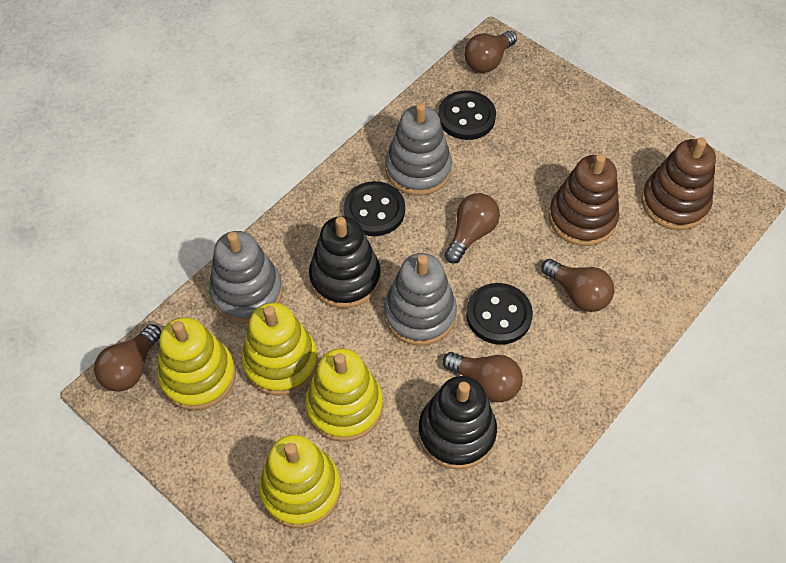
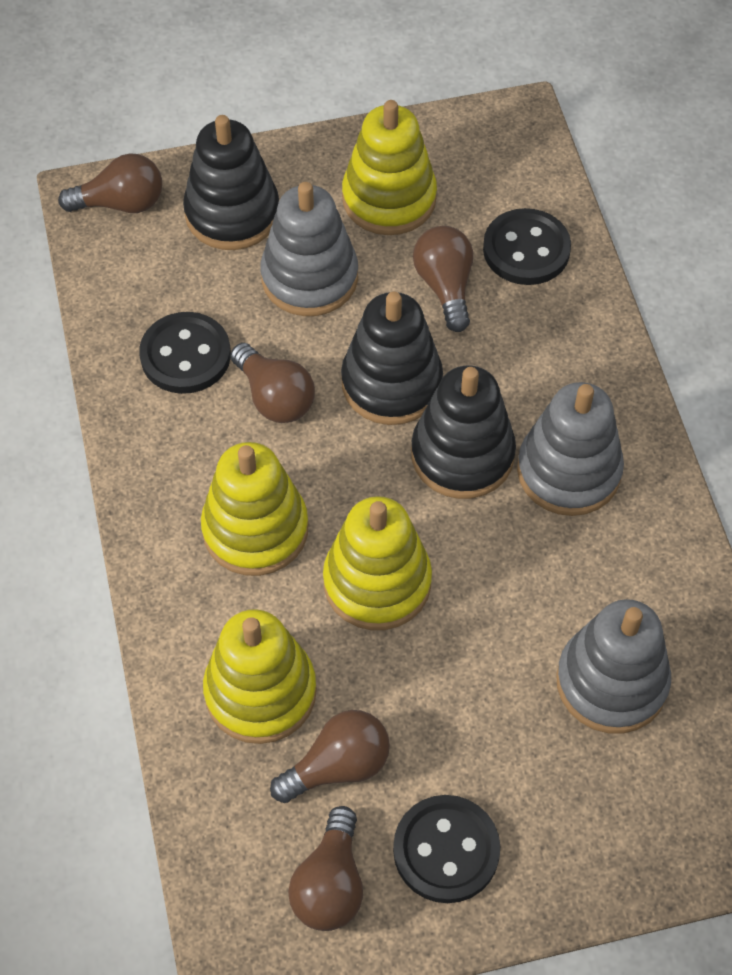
black stacking toy: [309,216,381,308] [418,376,497,470] = 2 -> [183,115,279,250] [341,292,443,425] [411,366,516,499] = 3
brown stacking toy: [548,153,619,246] [641,137,716,230] = 2 -> none = 0

